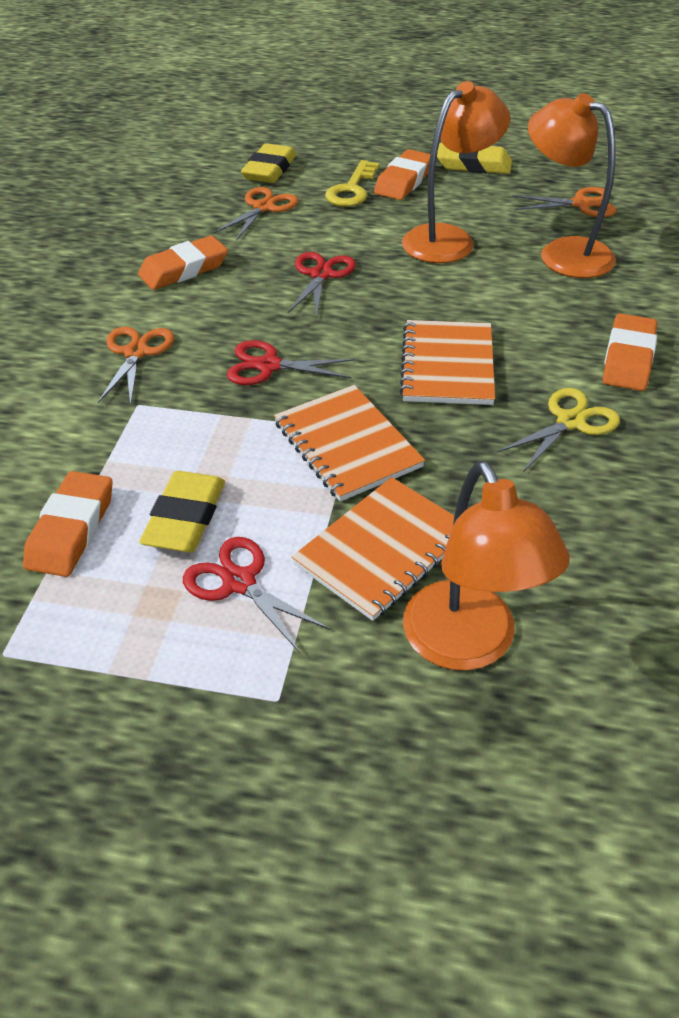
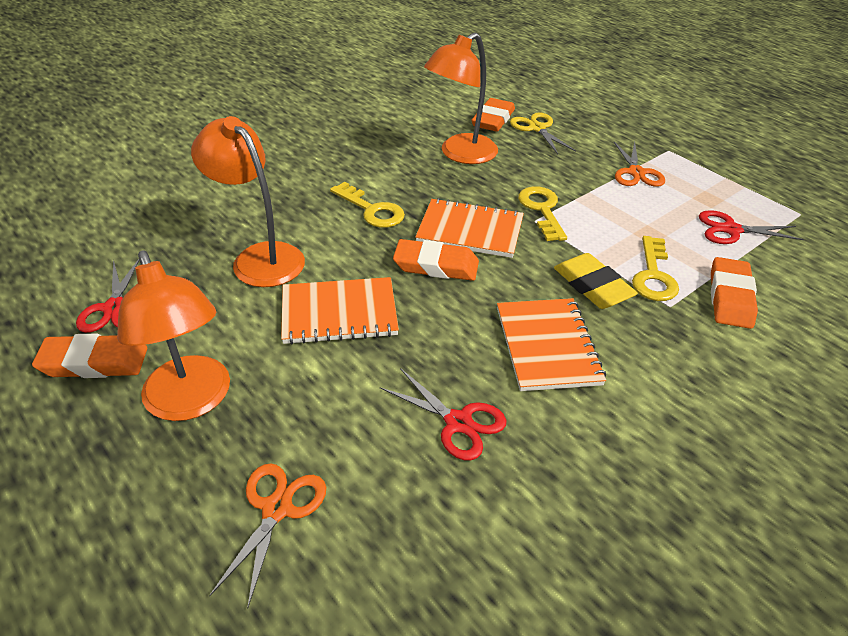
orange scissors: [98,327,174,405] [214,187,298,241] [512,187,616,217] = 3 -> [209,463,327,609] [614,142,665,187] = 2
yellow eraser: [139,471,225,552] [241,143,296,183] [437,142,512,174] = 3 -> [554,253,638,309] = 1
yellow key: [325,160,379,207] = 1 -> [330,182,405,228] [518,186,567,241] [632,236,679,301] = 3

